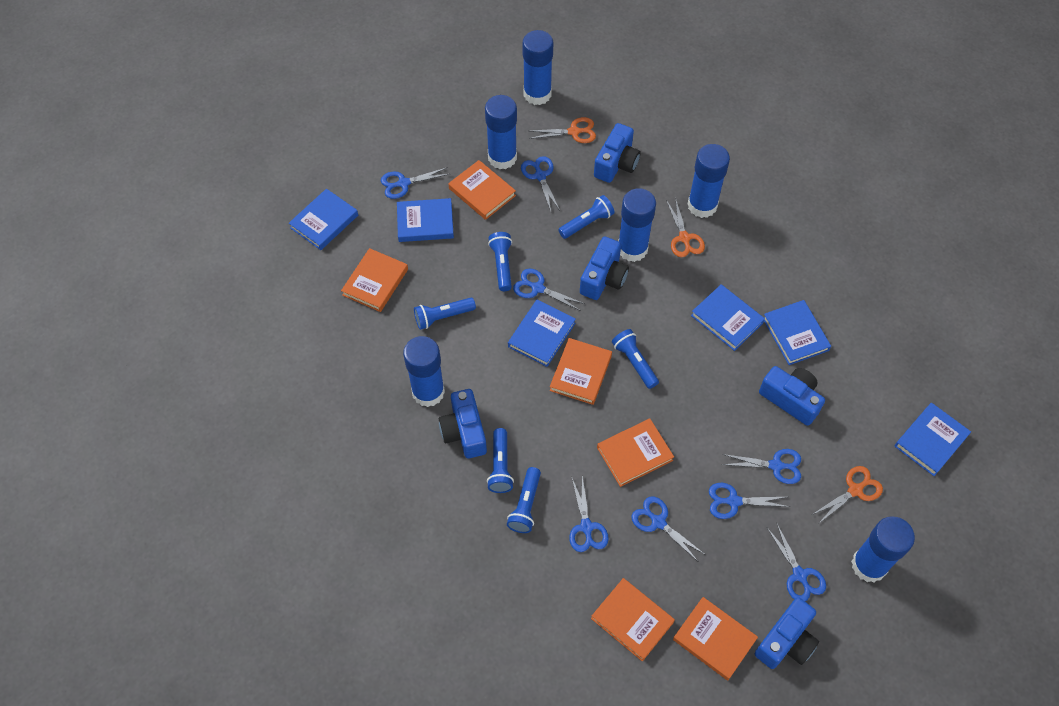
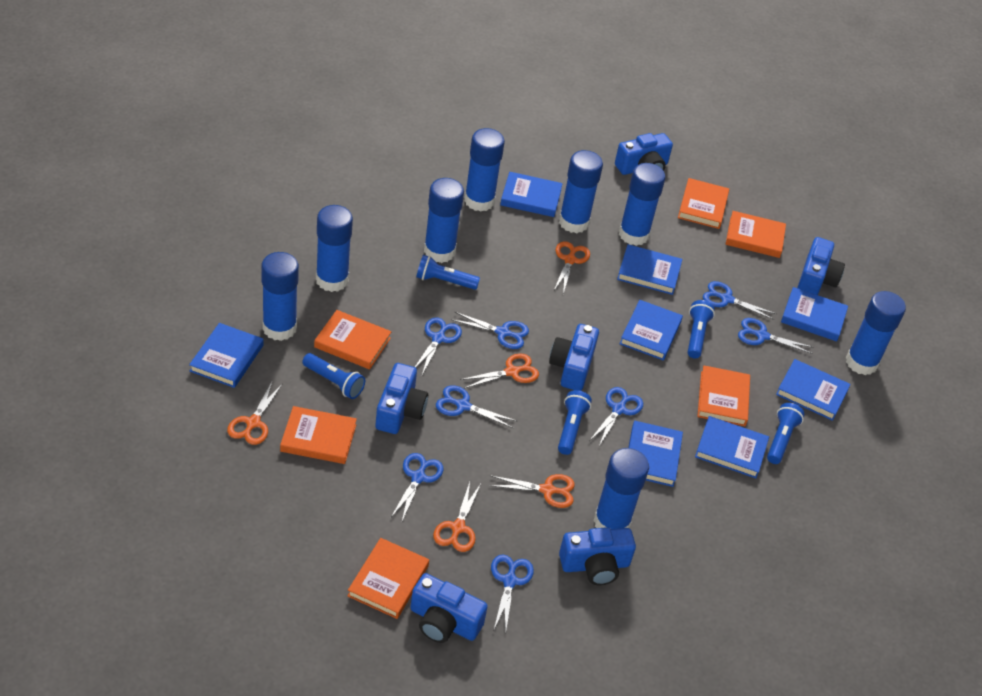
blue book: [289,189,358,250] [397,198,454,242] [508,300,576,367] [691,284,765,351] [764,300,831,365] [895,403,971,476] = 6 -> [189,323,263,388] [500,172,563,217] [617,244,683,295] [620,300,683,360] [628,421,683,487] [695,416,769,478] [776,359,851,421] [781,287,848,341] = 8
blue camera: [439,389,487,459] [580,237,629,300] [594,123,641,183] [755,597,819,669] [759,366,825,426] = 5 -> [375,363,428,434] [410,573,488,643] [549,324,599,391] [559,527,636,585] [615,133,673,175] [797,237,845,295] = 6
blue flashlight: [414,298,476,330] [487,428,514,493] [488,232,512,291] [507,467,541,533] [558,195,614,239] [612,329,659,389] = 6 -> [302,353,365,399] [416,255,480,290] [558,390,592,455] [688,300,715,358] [767,403,804,464] = 5
blue glue stick: [403,336,445,407] [485,95,517,169] [523,30,553,105] [618,188,656,262] [688,144,730,218] [851,516,915,583] = 6 -> [261,252,299,341] [316,205,353,292] [424,178,464,263] [464,128,505,212] [559,150,603,233] [593,448,649,529] [619,163,666,246] [846,291,906,375] = 8
orange scissors: [529,117,596,143] [666,197,705,257] [812,466,883,524] = 3 -> [227,380,283,445] [433,482,481,552] [460,353,539,388] [489,474,575,508] [554,241,590,294] = 5

